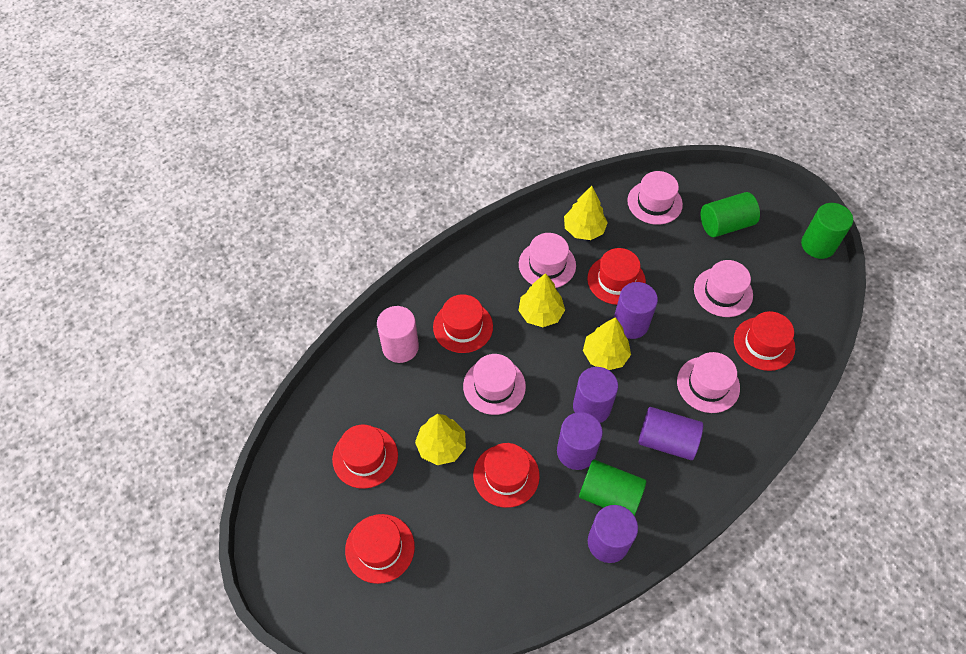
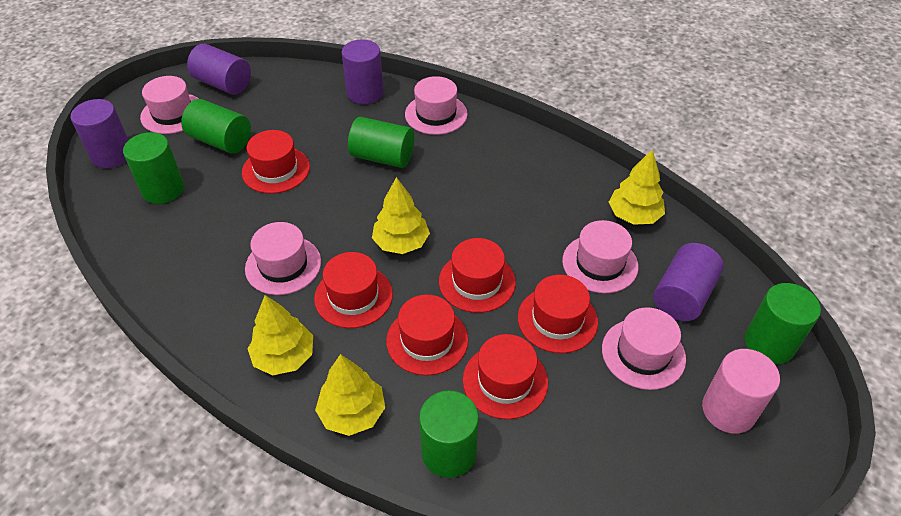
green cylinder: [579,460,647,516] [701,192,760,237] [801,203,853,259] = 3 -> [123,132,184,204] [181,99,251,154] [348,117,414,168] [419,391,479,478] [745,283,821,364] = 5
purple cylinder: [557,412,603,470] [573,367,618,423] [588,505,638,563] [614,282,658,339] [639,407,703,460] = 5 -> [71,99,128,168] [187,44,251,95] [342,40,384,104] [654,243,724,321] = 4

